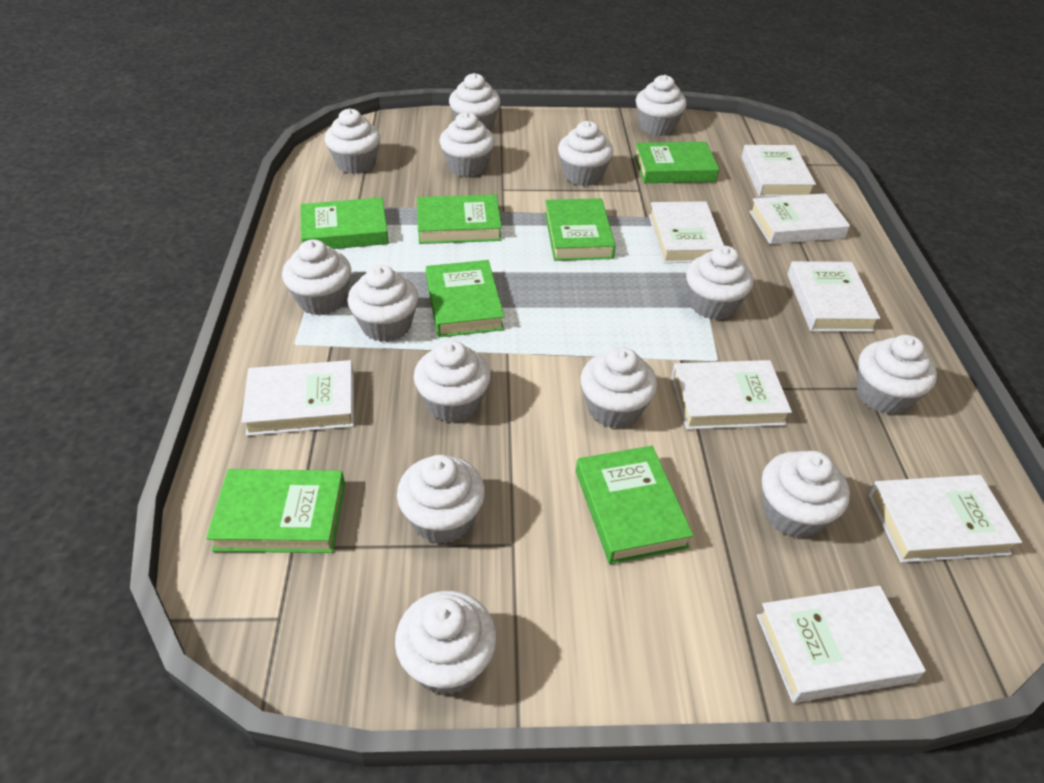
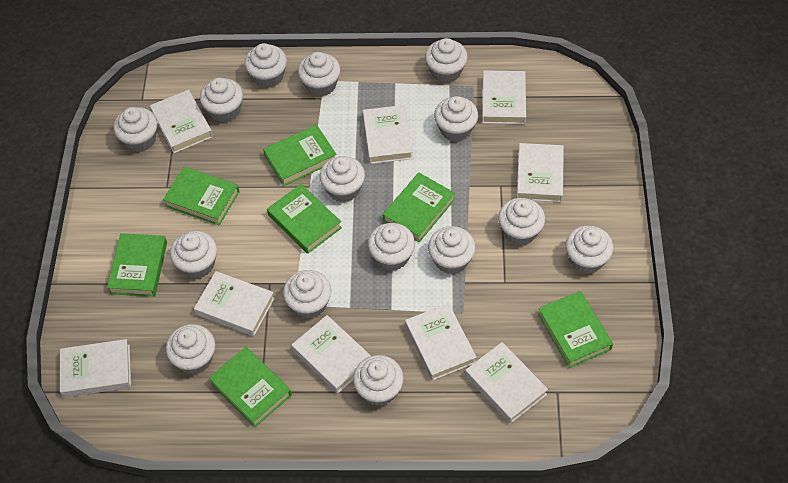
white book: [241,360,354,436] [649,201,724,263] [671,360,792,430] [741,145,816,197] [749,193,850,244] [757,586,926,703] [787,261,881,332] [868,475,1022,563] = 8 -> [60,339,131,398] [150,90,213,153] [194,271,275,336] [292,315,371,394] [363,105,413,164] [405,303,477,381] [465,342,548,424] [482,70,526,124] [517,143,564,202] = 9
white cupcake: [282,239,351,315] [325,109,381,174] [347,265,418,342] [395,591,497,695] [397,455,485,544] [414,341,491,423] [439,112,495,177] [449,73,500,130] [558,121,613,186] [580,347,657,428] [636,75,687,136] [686,246,754,320] [762,451,850,538] [857,335,937,414] = 14 -> [113,107,157,152] [166,324,215,374] [170,231,217,278] [200,78,243,123] [244,43,287,88] [283,270,331,319] [298,52,341,97] [320,156,365,202] [353,355,404,406] [368,223,415,271] [425,38,468,83] [428,226,476,274] [434,96,478,141] [498,198,545,245] [565,225,613,274] = 15

